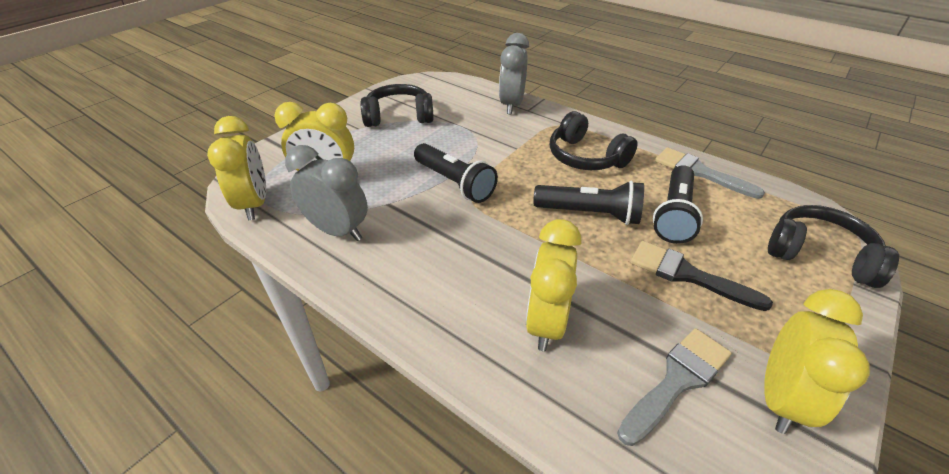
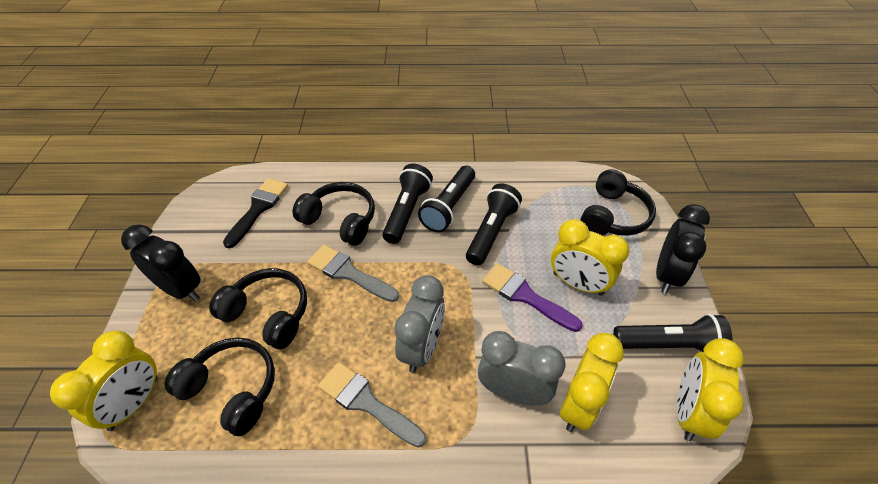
black clock: none = 0 -> [121,225,201,302] [656,204,710,294] = 2
black flashlight: [414,143,498,203] [533,181,644,225] [653,165,703,244] = 3 -> [382,164,433,244] [418,166,475,232] [466,183,522,265] [613,314,733,352] = 4
black headphones: [361,84,434,127] [550,111,638,170] [768,205,899,288] = 3 -> [165,337,275,436] [209,268,307,349] [292,182,375,246] [580,169,656,236] = 4
purple brush: none = 0 -> [482,263,583,332] = 1

